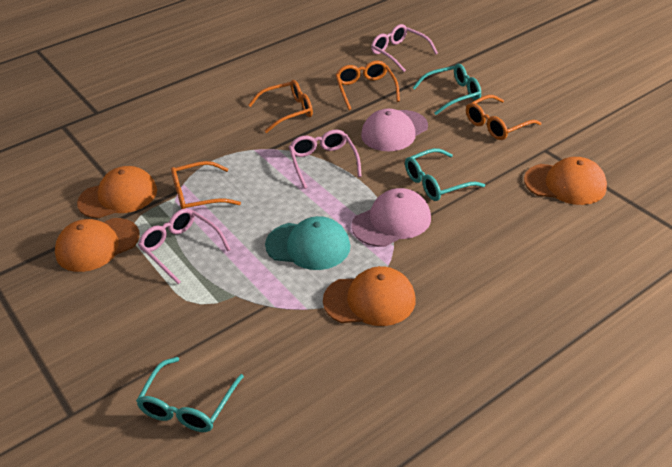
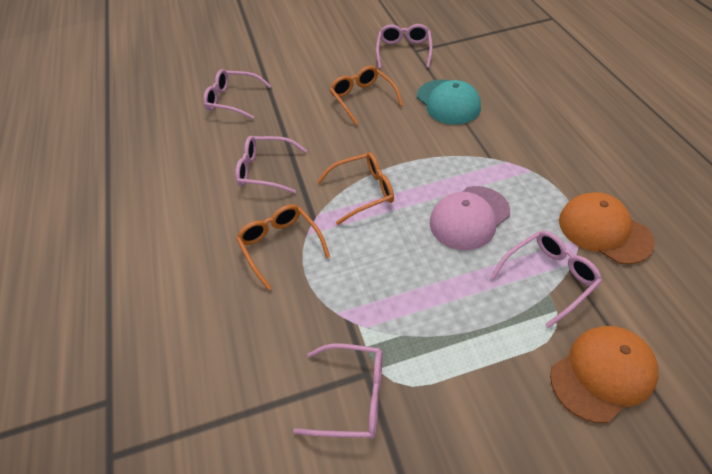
orange cap: [55,218,140,272] [77,166,157,218] [323,266,416,326] [524,157,607,205] = 4 -> [550,326,659,423] [559,192,655,265] = 2
orange glasses: [171,161,241,209] [248,80,313,133] [335,61,400,110] [466,95,542,140] = 4 -> [236,204,330,290] [317,152,394,225] [330,66,403,125] = 3
pink cap: [352,188,431,247] [361,109,428,151] = 2 -> [430,186,510,250] = 1
pink glasses: [138,208,231,284] [289,130,362,189] [371,24,438,72] = 3 -> [203,69,271,119] [235,136,307,193] [293,344,382,439] [376,24,433,69] [491,231,602,328] = 5
turquoise glasses: [136,357,244,432] [405,148,485,201] [412,64,481,115] = 3 -> none = 0

